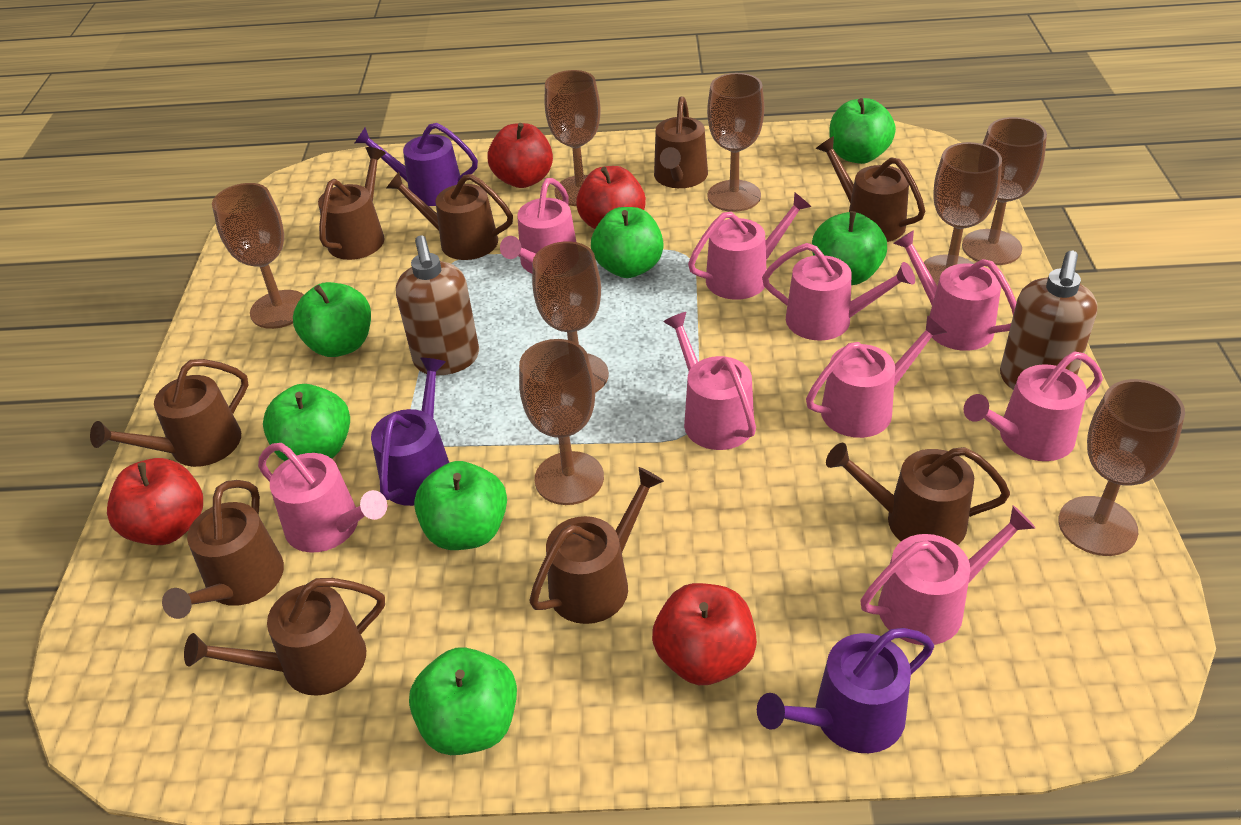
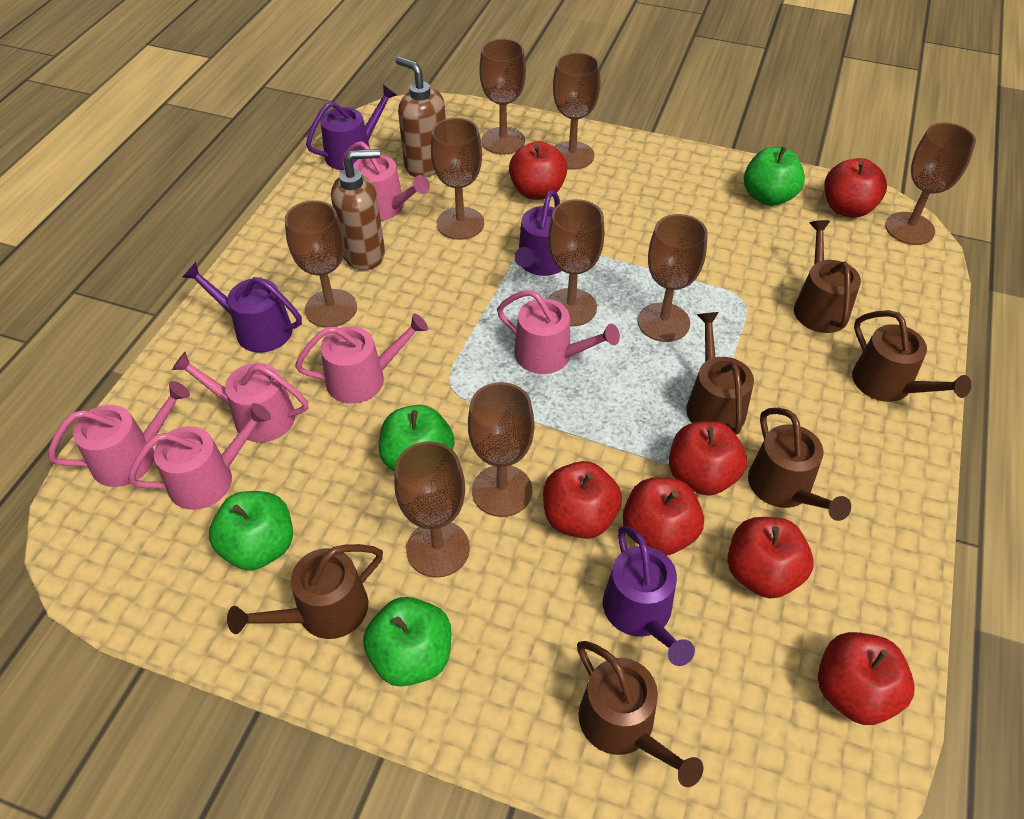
brown goblet: [212,183,304,329] [519,339,604,505] [532,241,609,393] [545,70,600,206] [707,73,764,212] [923,142,1002,286] [962,117,1047,265] [1058,379,1185,556] = 8 -> [285,200,357,327] [395,441,470,578] [431,118,484,240] [468,382,535,517] [479,38,526,155] [547,199,604,327] [553,52,600,170] [638,214,708,342] [885,123,976,245] = 9
brown watering can: [90,359,248,467] [162,480,284,619] [184,578,385,696] [318,147,386,260] [386,172,513,260] [529,467,664,624] [654,96,708,188] [816,136,925,242] [826,443,1010,545] = 9 -> [227,544,383,639] [577,641,703,787] [686,312,754,434] [748,408,851,521] [794,220,861,333] [852,310,971,402] = 6
green apple: [263,384,350,461] [293,282,371,357] [409,647,517,755] [414,461,507,550] [591,207,663,278] [812,211,887,285] [829,98,896,164] = 7 -> [209,491,293,571] [363,597,451,687] [379,405,454,471] [744,147,805,206] = 4
pink watering can: [258,443,387,553] [500,178,576,273] [663,312,756,450] [688,192,812,300] [762,243,915,341] [806,315,947,438] [861,506,1035,645] [893,230,1016,351] [964,352,1103,461] = 9 -> [48,381,190,487] [128,403,271,510] [172,352,308,443] [295,313,428,404] [342,141,430,221] [497,290,620,374] = 6
purple watering can: [355,123,478,206] [371,358,450,506] [757,628,934,753] = 3 -> [182,262,302,353] [306,85,397,170] [514,190,562,276] [603,526,695,666] = 4
red apple: [107,458,203,545] [488,123,553,188] [576,166,646,229] [652,583,757,685] = 4 -> [509,141,567,200] [543,461,622,539] [622,477,704,555] [669,421,747,496] [727,517,814,598] [818,632,915,725] [824,158,887,218] = 7

